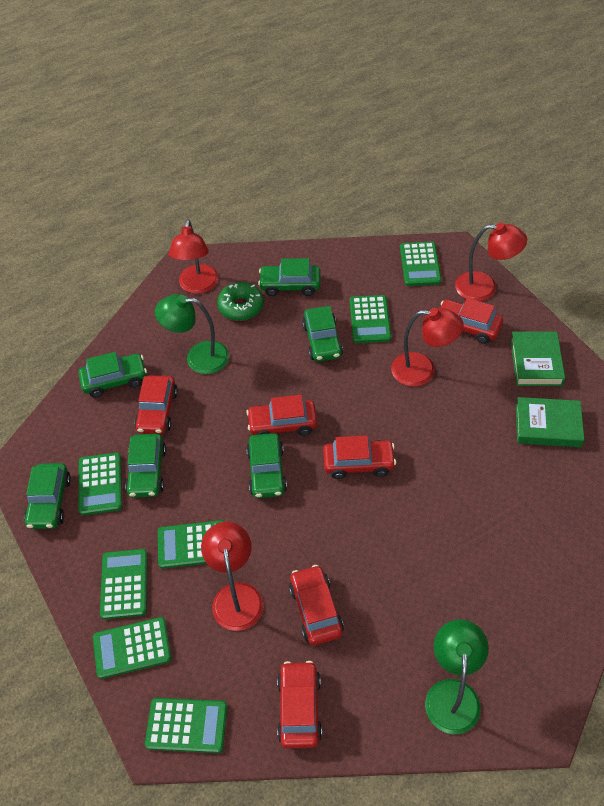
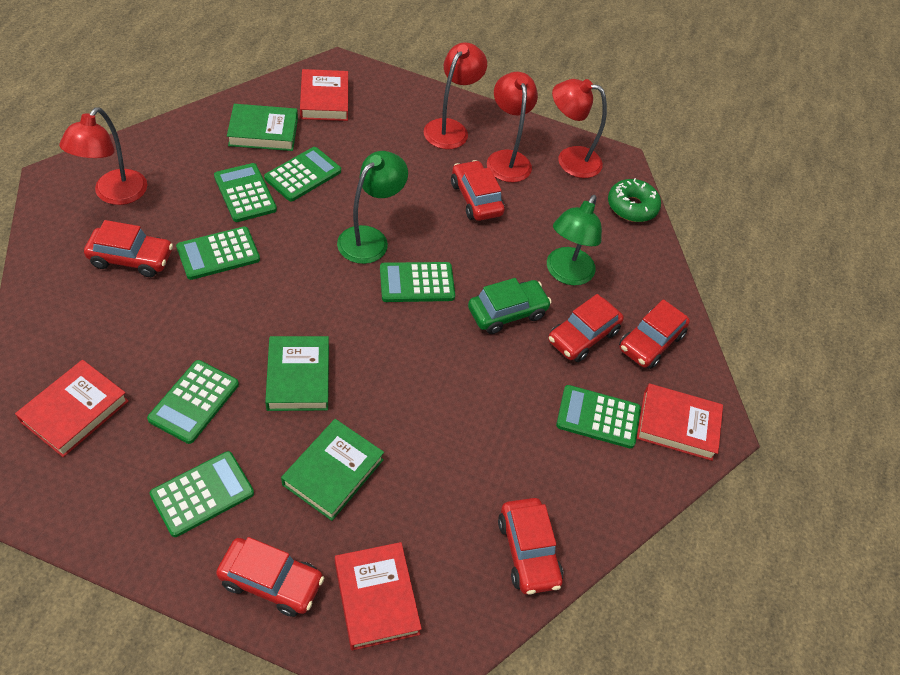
green book: [510,332,565,386] [516,397,584,447] = 2 -> [227,104,298,151] [265,336,329,411] [281,419,384,521] = 3
green car: [24,463,71,529] [78,352,147,398] [125,434,166,498] [246,433,287,498] [258,258,321,296] [302,306,343,362] = 6 -> [468,278,552,334] = 1
red book: none = 0 -> [15,360,129,457] [300,69,348,121] [335,542,422,651] [637,383,723,461] = 4

